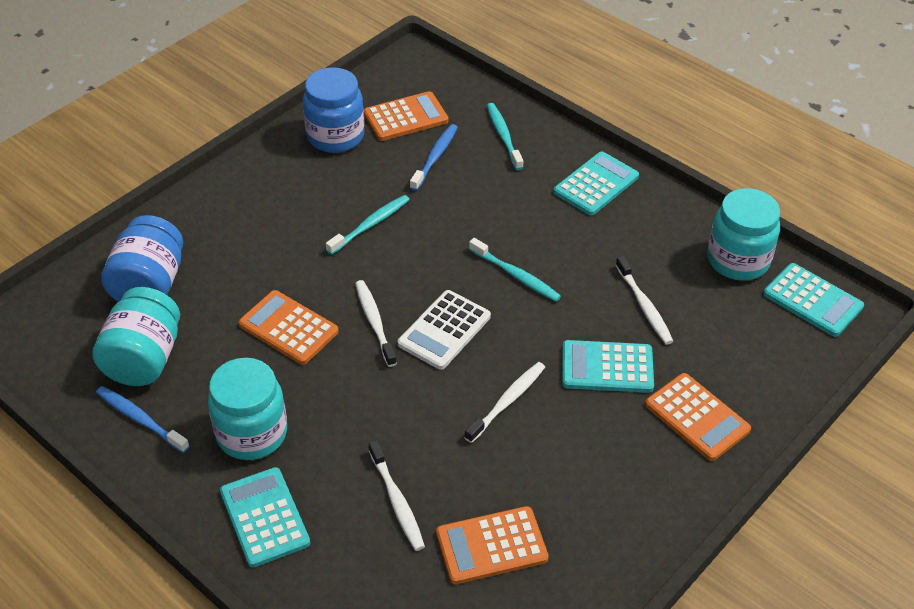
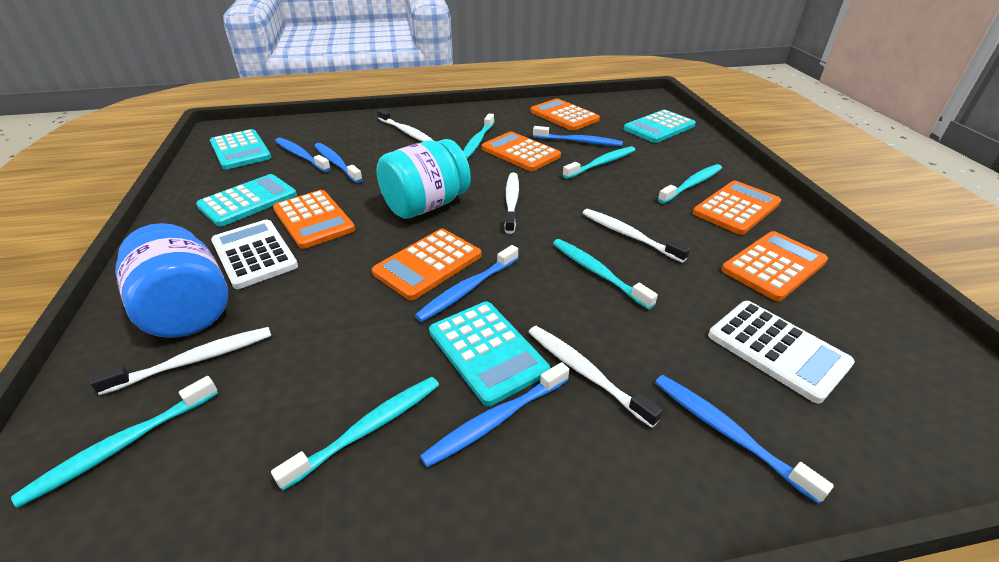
blue jar: [101,215,183,302] [303,67,364,153] = 2 -> [115,223,228,338] = 1
blue toothbrush: [96,386,190,453] [410,124,458,191] = 2 -> [275,138,331,172] [314,143,363,183] [415,245,518,322] [420,362,569,467] [533,126,623,146] [655,375,834,504] = 6
orange calculator: [239,290,339,365] [364,91,449,141] [436,506,549,584] [645,373,751,461] = 4 -> [273,190,355,249] [372,229,481,301] [482,132,561,171] [530,99,600,131] [693,181,781,235] [721,231,828,301] = 6
turquoise jar: [92,287,180,386] [208,358,287,460] [707,188,780,281] = 3 -> [376,139,471,219] = 1
turquoise toothbrush: [326,195,410,255] [469,238,561,302] [487,103,523,170] = 3 -> [11,376,218,508] [271,377,439,491] [463,113,494,159] [553,239,658,309] [563,146,635,179] [658,164,722,204] = 6
white calculator: [398,290,491,370] = 1 -> [211,219,298,289] [708,301,855,404] = 2
white toothbrush: [355,280,397,367] [369,440,425,551] [464,362,545,443] [616,256,673,345] = 4 -> [90,327,271,395] [377,109,434,142] [504,172,519,234] [529,326,663,428] [583,209,690,263] = 5

